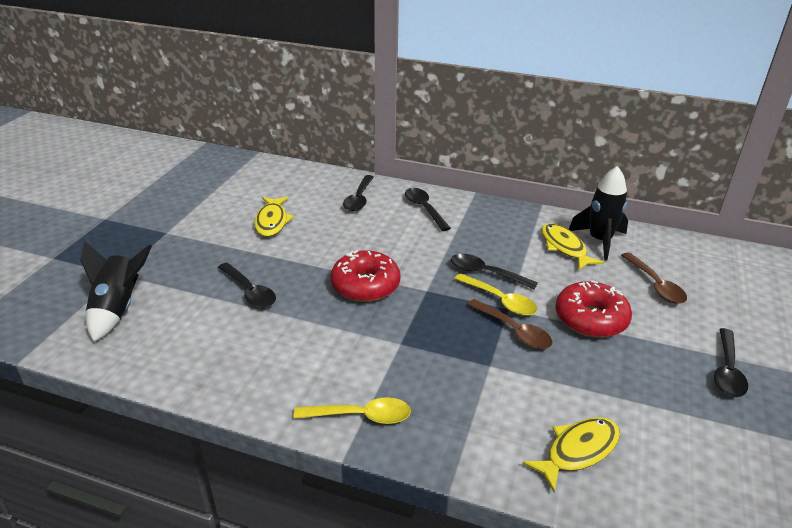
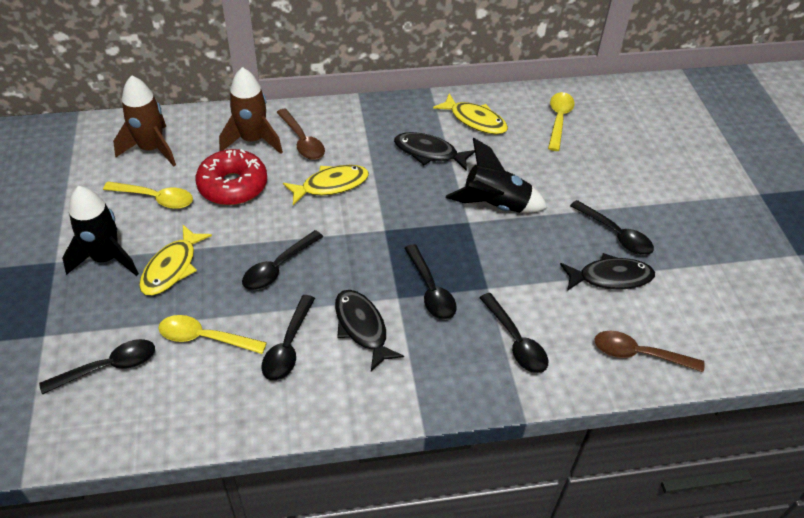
black fish: none = 0 -> [335,290,404,371] [394,132,475,171] [560,253,655,291] = 3
black spoon: [218,263,276,308] [343,175,374,211] [405,188,451,231] [451,254,538,290] [714,328,748,397] = 5 -> [39,339,155,395] [242,230,323,290] [262,295,315,381] [404,244,457,320] [479,293,548,373] [570,200,654,255] = 6
brown rocket: none = 0 -> [113,75,176,166] [219,67,283,154] = 2
red donut: [330,250,400,302] [555,280,632,338] = 2 -> [195,149,267,205] = 1
yellow spoon: [293,397,411,424] [454,273,537,316] = 2 -> [103,181,193,209] [158,315,267,354] [548,92,575,151] = 3

